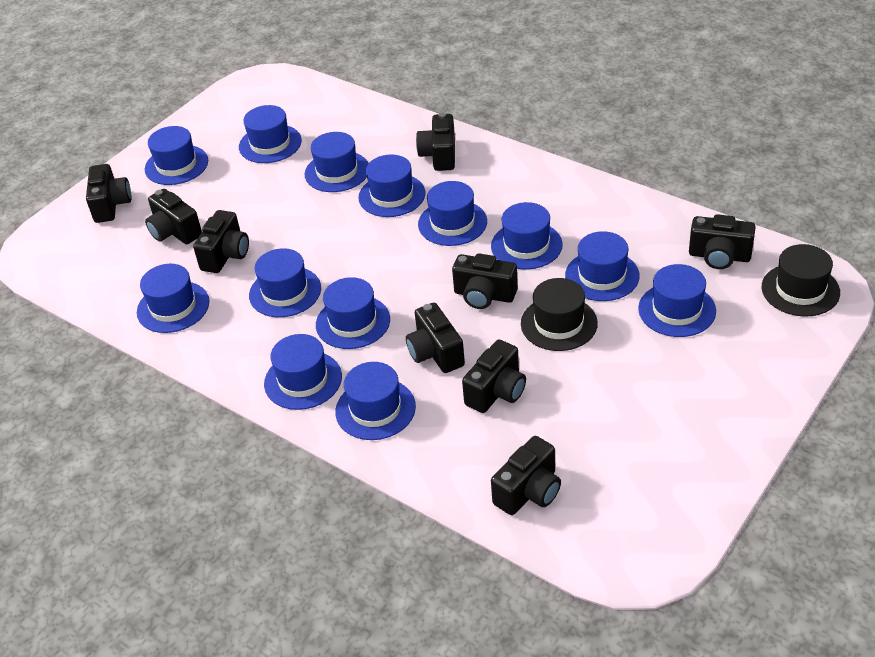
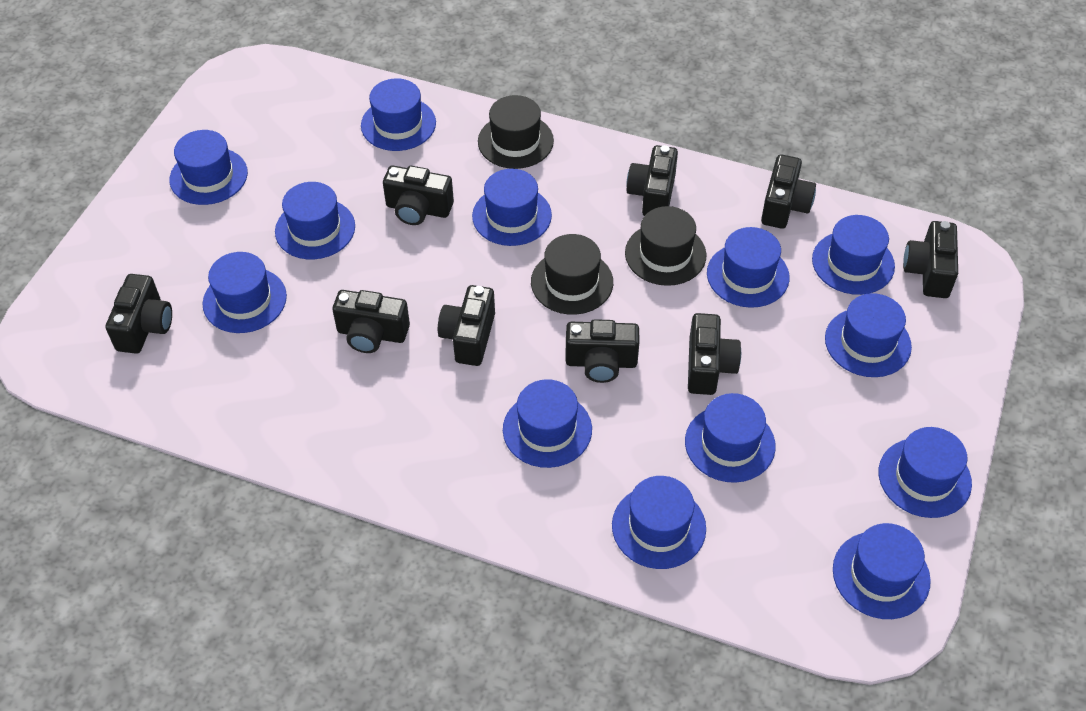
black hat: [521,278,598,351] [762,244,840,317] = 2 -> [478,95,554,169] [531,234,613,315] [625,206,707,286] = 3

